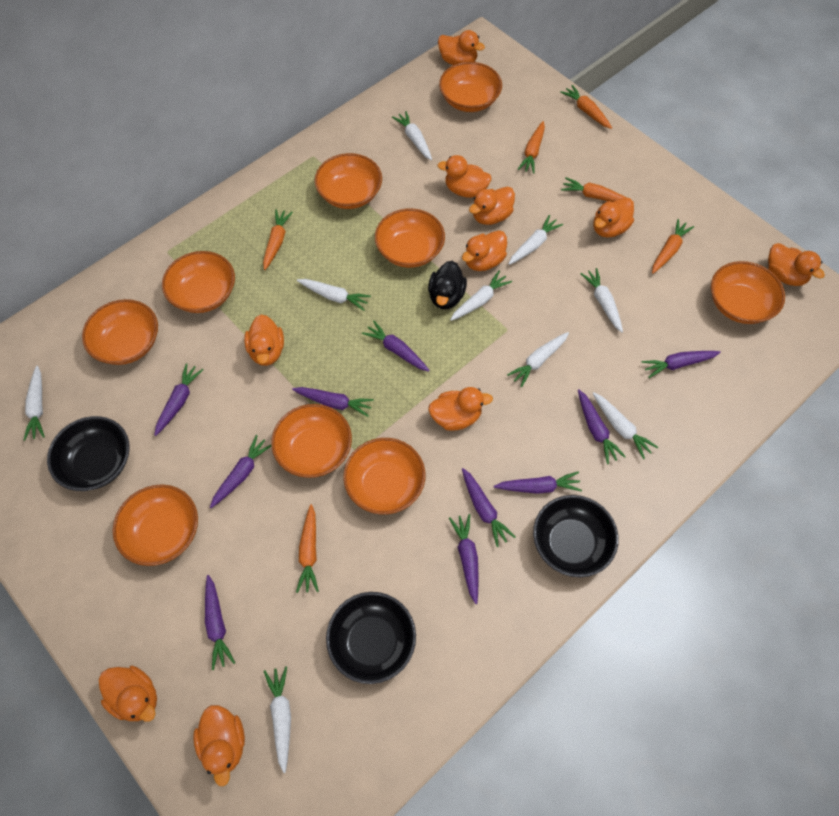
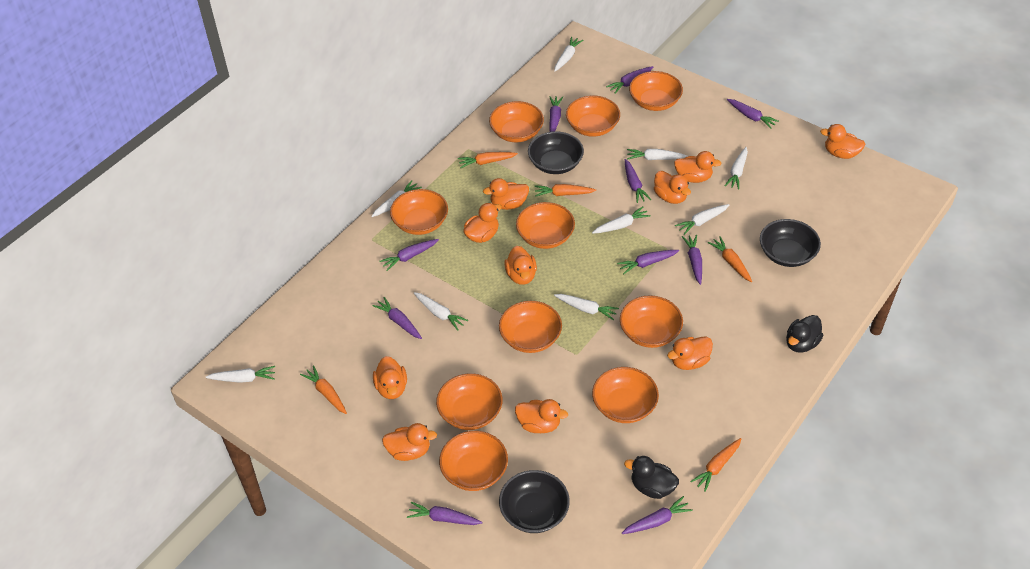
black duck: [428,261,467,309] = 1 -> [624,456,679,499] [786,315,823,353] = 2
orange bowl: [82,299,158,365] [113,484,198,566] [162,251,235,313] [271,404,352,478] [315,153,382,209] [343,438,425,514] [375,208,445,268] [439,62,502,112] [711,261,785,324] = 9 -> [390,189,448,235] [436,373,503,430] [439,431,508,491] [489,101,544,142] [499,301,562,353] [516,202,575,249] [566,96,620,137] [592,367,659,423] [620,295,683,348] [629,71,683,111] = 10
orange carrot: [263,209,293,270] [296,504,319,593] [518,121,545,174] [560,85,612,129] [561,177,634,203] [652,219,694,274] = 6 -> [300,365,347,414] [458,152,518,168] [535,184,596,197] [690,438,741,492] [708,237,752,282] = 5

